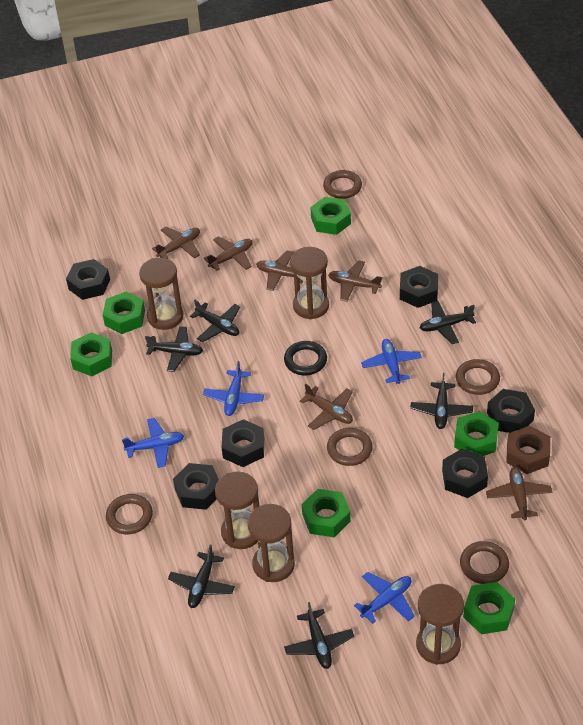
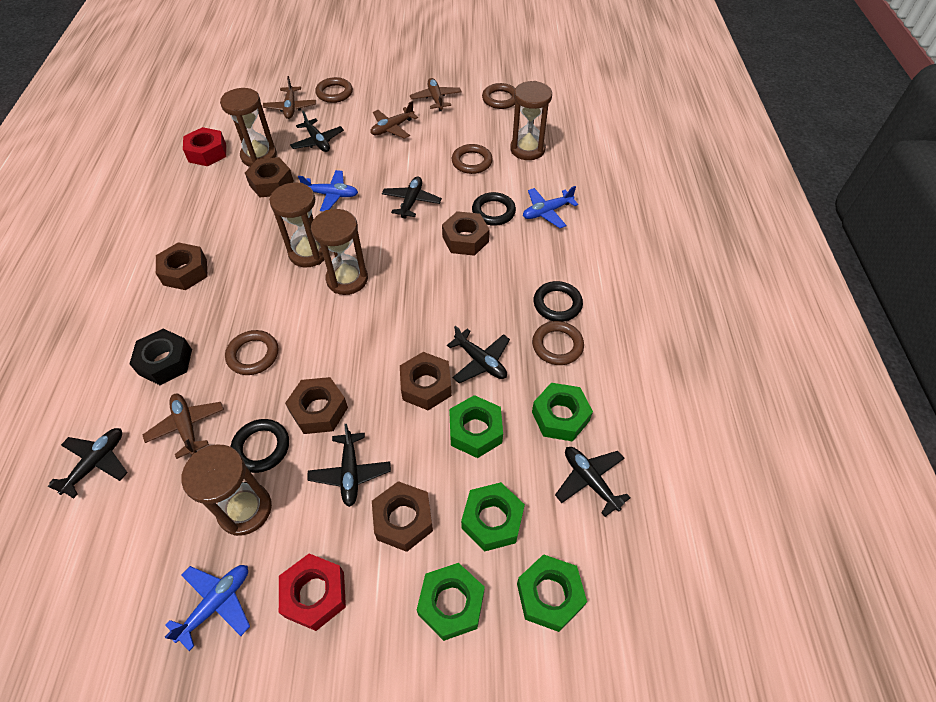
black nut: [66,259,110,300] [173,463,219,510] [221,419,264,467] [400,266,438,308] [442,449,488,498] [487,389,535,433] = 6 -> [130,329,192,385] = 1
black ring: [284,341,327,375] = 1 -> [231,419,289,473] [472,192,516,226] [533,281,583,322] = 3
blue plane: [122,418,184,468] [203,361,264,416] [354,572,415,624] [361,339,422,384] = 4 -> [165,565,250,651] [298,170,358,211] [523,186,578,228] = 3
brown nut: [506,426,550,474] = 1 -> [156,242,208,290] [245,157,294,197] [285,377,348,434] [372,481,433,552] [400,352,452,410] [442,211,490,256] = 6
brown plane: [152,227,200,259] [204,236,253,271] [256,250,303,291] [300,384,353,430] [328,260,383,302] [486,467,552,520] = 6 -> [143,394,224,459] [263,76,316,119] [371,101,418,139] [410,78,462,111] = 4
green nut: [70,332,112,376] [103,292,145,334] [302,489,351,537] [310,197,351,235] [454,411,499,456] [463,582,515,634] = 6 -> [417,563,485,641] [449,395,503,458] [461,482,525,552] [517,554,587,632] [532,383,593,442] = 5
red nut: none = 0 -> [183,127,226,166] [279,553,346,631] = 2

